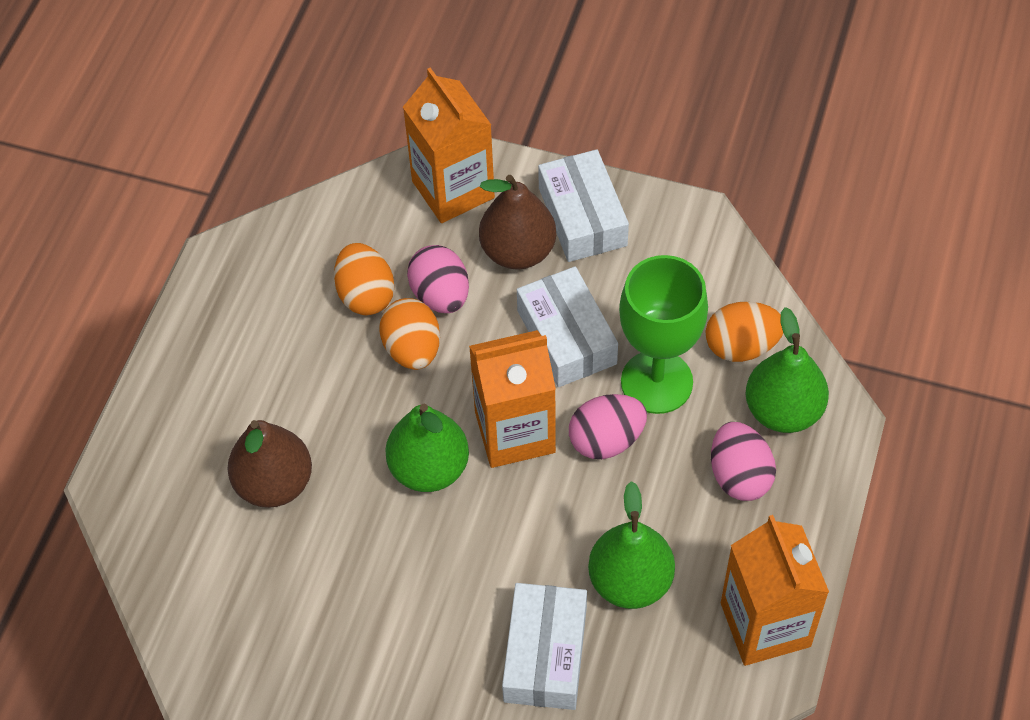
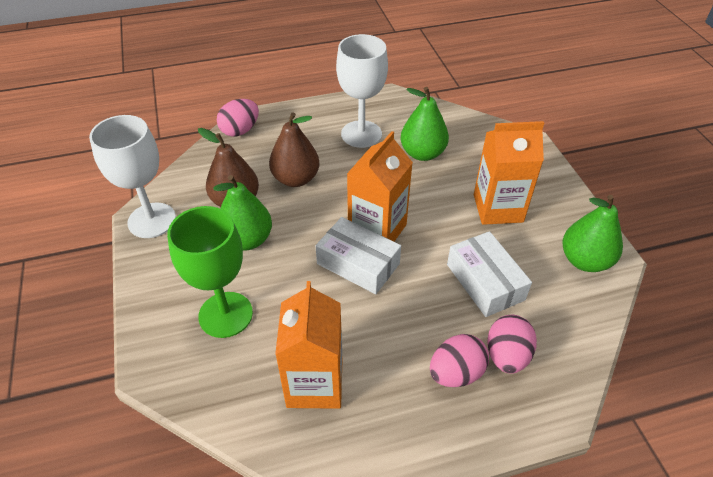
orange egg: [334,243,395,315] [379,298,440,370] [706,302,783,362] = 3 -> none = 0
white box: [502,583,587,710] [517,266,618,387] [538,149,629,262] = 3 -> [316,217,401,294] [447,231,532,317] = 2
white goblet: none = 0 -> [89,115,176,238] [336,34,388,148] = 2

